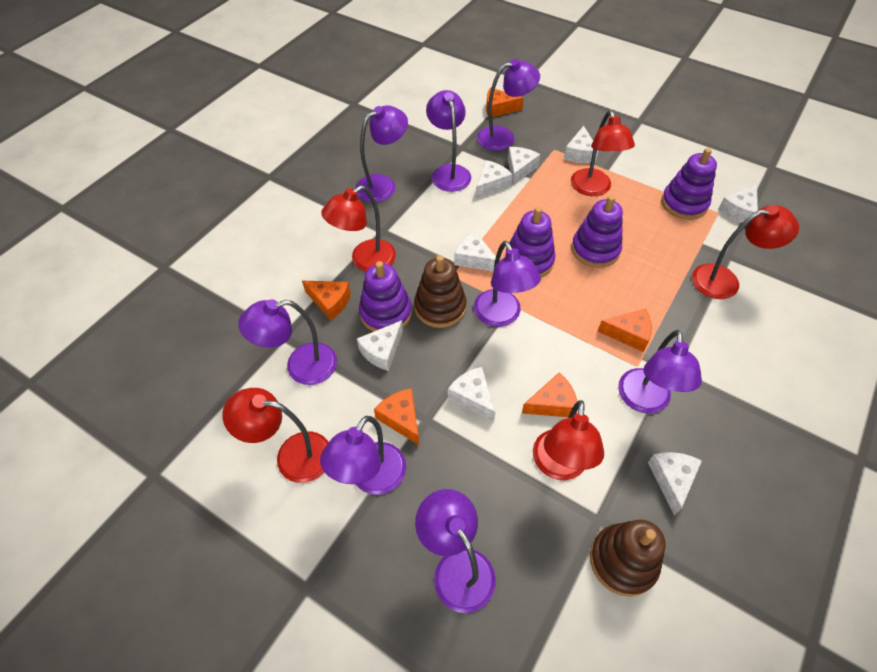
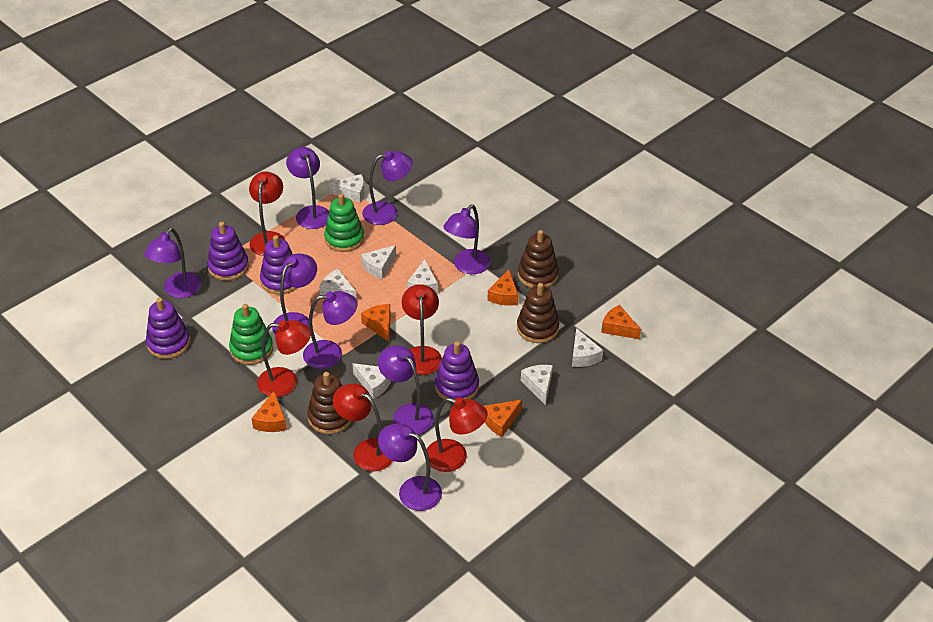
brown stacking toy: [414,255,466,328] [590,520,666,597] = 2 -> [307,372,352,434] [517,283,559,343] [518,230,559,288] = 3
green stacking toy: none = 0 -> [229,304,273,365] [324,194,364,252] = 2
white cheese: [357,320,403,371] [448,367,496,422] [454,231,496,272] [475,160,512,199] [508,147,540,185] [564,126,599,163] [648,452,702,516] [718,184,758,223] = 8 -> [319,269,357,300] [329,174,364,203] [352,363,391,399] [361,245,396,279] [407,259,438,293] [521,365,553,405] [572,328,603,367] = 7

